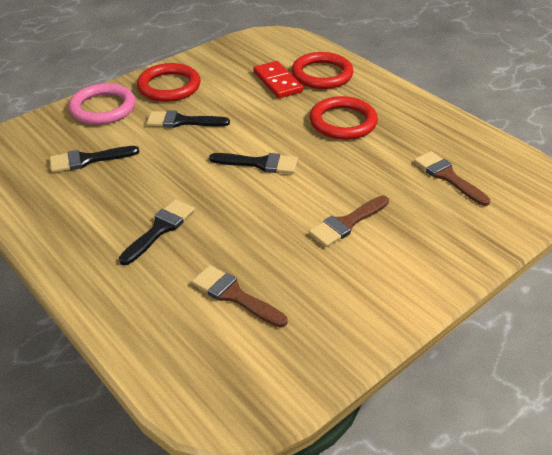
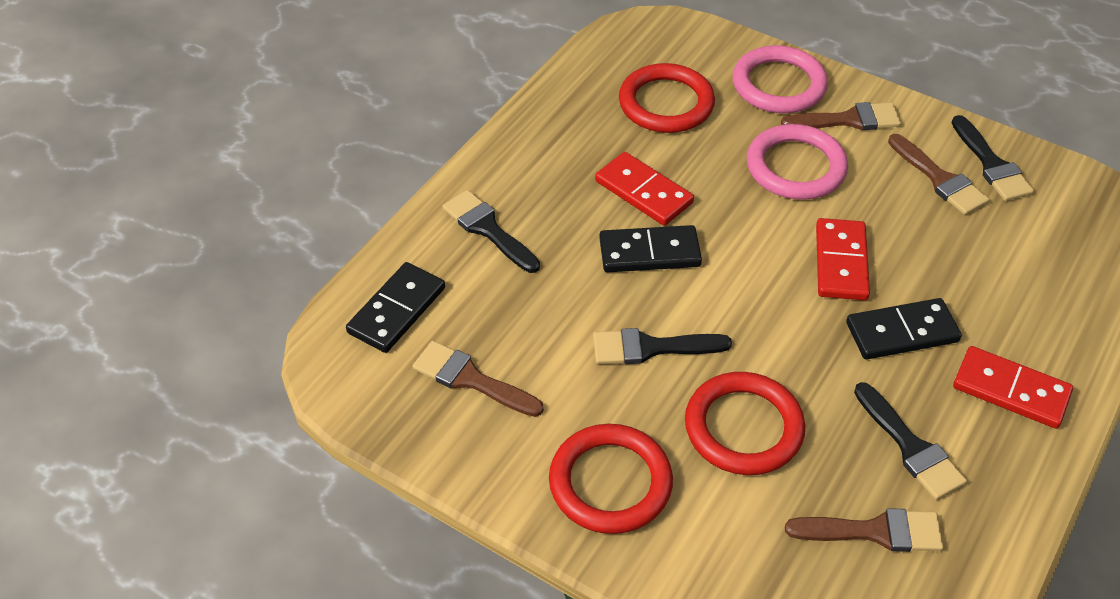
black domino: none = 0 -> [346,262,445,353] [599,225,702,272] [846,298,962,359] = 3
brown brush: [192,265,288,328] [309,195,389,247] [414,151,490,206] = 3 -> [412,341,544,417] [781,102,901,130] [785,508,943,552] [888,134,989,215] = 4
pink ring: [68,83,136,125] = 1 -> [733,45,828,113] [747,124,848,200] = 2
red domino: [253,61,303,98] = 1 -> [595,152,694,226] [816,218,870,300] [953,346,1073,429] = 3

